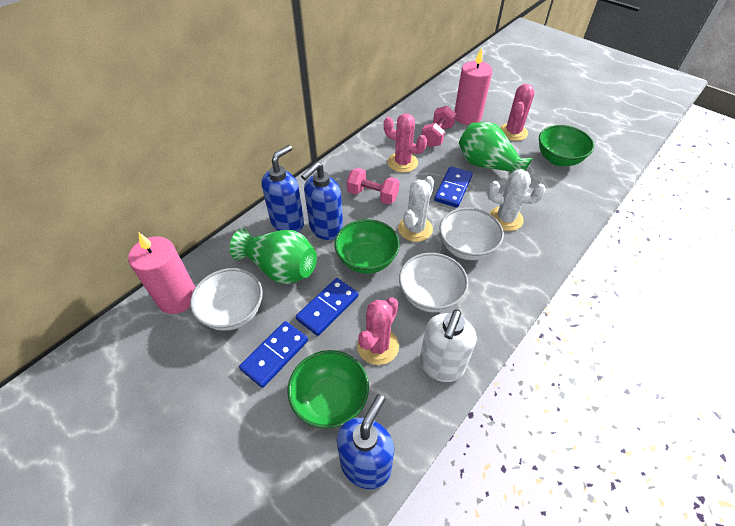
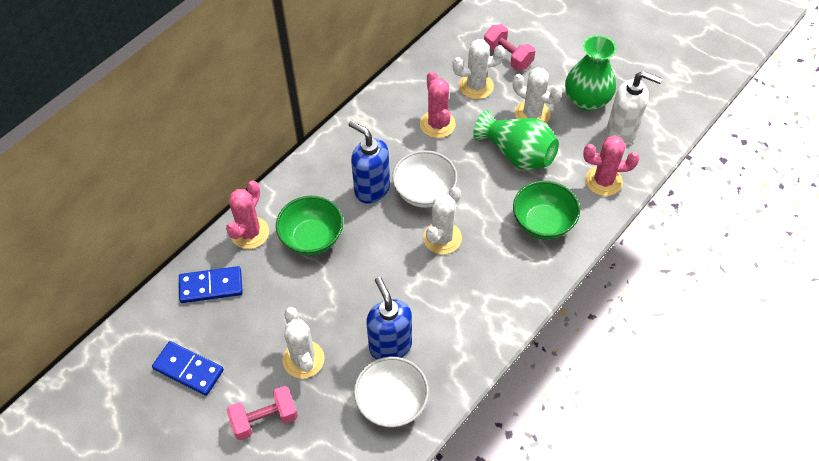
blue domino: [239,321,308,388] [296,278,358,336] [434,166,473,208] = 3 -> [152,341,224,396] [179,266,243,303] = 2
blue soap dispenser: [261,145,304,232] [301,162,343,240] [337,394,394,489] = 3 -> [349,120,390,204] [366,277,412,359] = 2
green bowl: [288,350,369,429] [334,219,400,274] [539,125,594,166] = 3 -> [276,196,343,255] [513,181,580,240] = 2
pink candle: [128,233,195,314] [454,48,493,125] = 2 -> none = 0
white bowl: [190,268,263,331] [399,253,469,313] [439,208,504,260] = 3 -> [354,357,429,428] [392,150,458,208] = 2
white cactus: [398,176,434,242] [488,169,546,231] = 2 -> [283,307,325,378] [423,187,462,254] [452,39,505,99] [513,67,562,123] = 4

